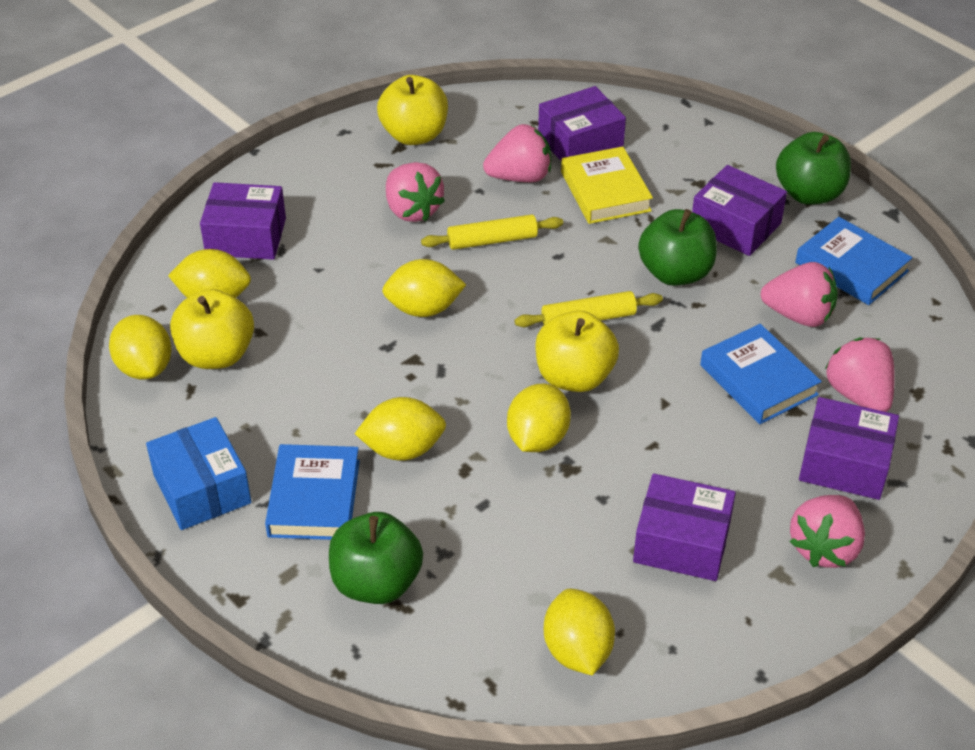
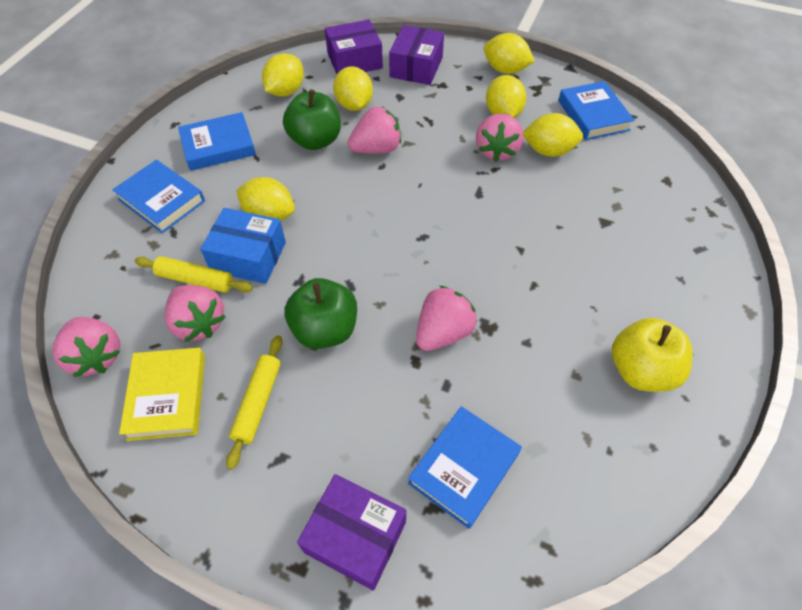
blue book: [265,444,360,540] [700,324,822,424] [795,217,912,305] = 3 -> [112,160,205,233] [178,112,256,171] [408,406,522,529] [558,81,634,140] = 4
green apple: [329,512,423,604] [638,209,717,286] [776,132,851,205] = 3 -> [283,90,341,150] [285,278,357,349] = 2
purple box: [200,182,286,260] [538,86,626,161] [633,473,736,581] [692,165,787,256] [799,397,899,500] = 5 -> [297,474,406,591] [325,20,383,74] [389,25,444,85] = 3
yellow apple: [170,289,254,369] [377,75,448,145] [535,311,619,392] = 3 -> [612,318,693,392] = 1

